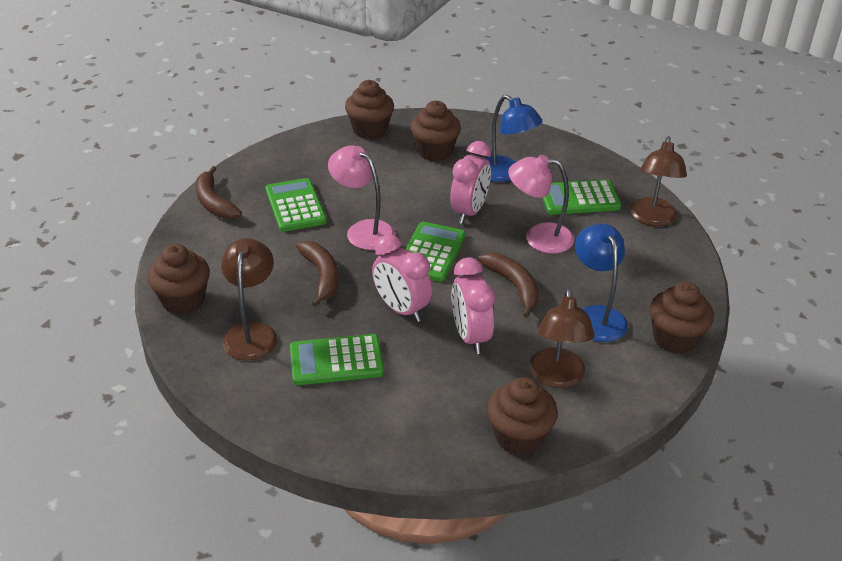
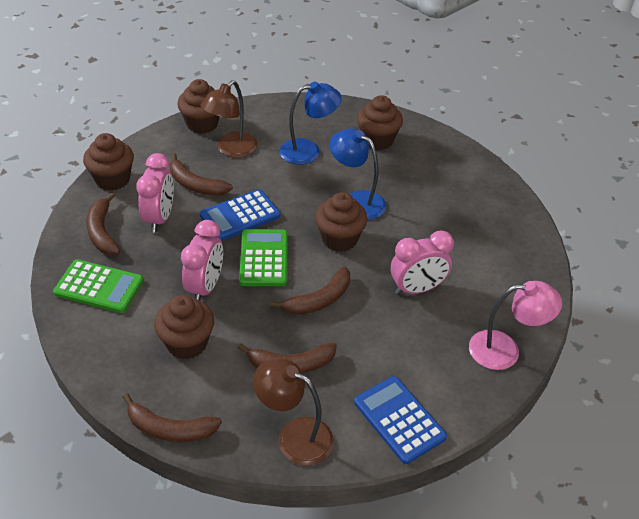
blue calculator: none = 0 -> [200,189,280,241] [354,376,447,464] = 2
brown banana: [196,166,242,219] [296,241,339,307] [478,253,539,318] = 3 -> [86,193,120,255] [123,393,222,442] [170,153,233,196] [238,343,337,373] [270,266,350,315] = 5
brown lamp: [221,238,277,360] [529,288,595,388] [630,136,687,226] = 3 -> [201,80,258,158] [253,359,334,466] = 2
green calculator: [266,178,327,232] [290,334,384,385] [406,222,466,282] [542,179,621,215] = 4 -> [53,259,143,313] [239,229,287,286] = 2
pink lamp: [328,145,395,250] [508,155,575,254] = 2 -> [469,281,562,370] = 1

